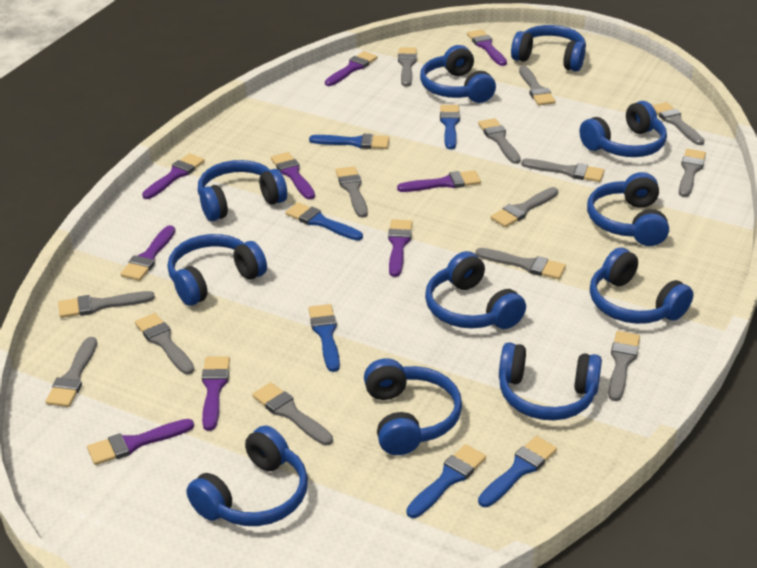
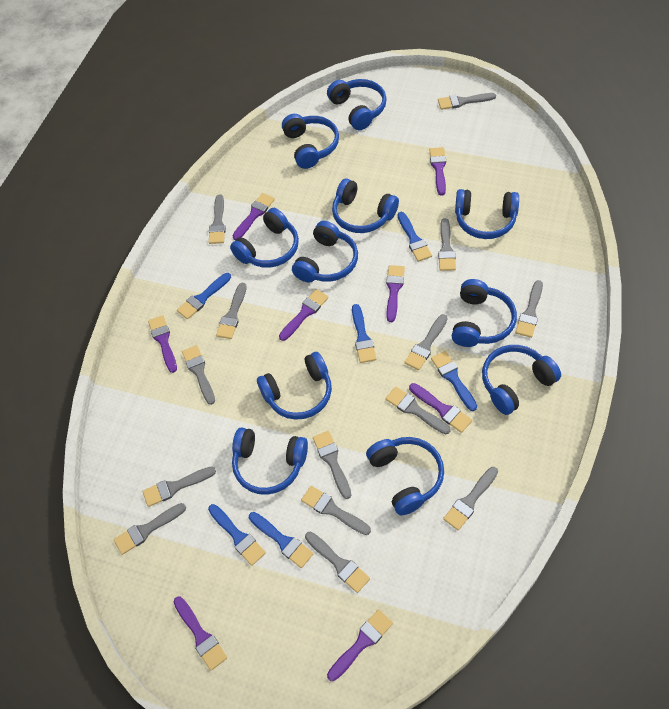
purple brush: [87,419,194,465] [120,225,175,281] [142,153,205,199] [202,356,230,431] [271,152,315,200] [325,51,378,86] [388,219,412,277] [397,170,481,192] [467,29,507,66] = 9 -> [148,315,177,373] [174,597,227,671] [233,193,275,240] [279,289,329,341] [327,609,393,681] [386,265,405,322] [409,383,472,433] [429,147,446,195] = 8

